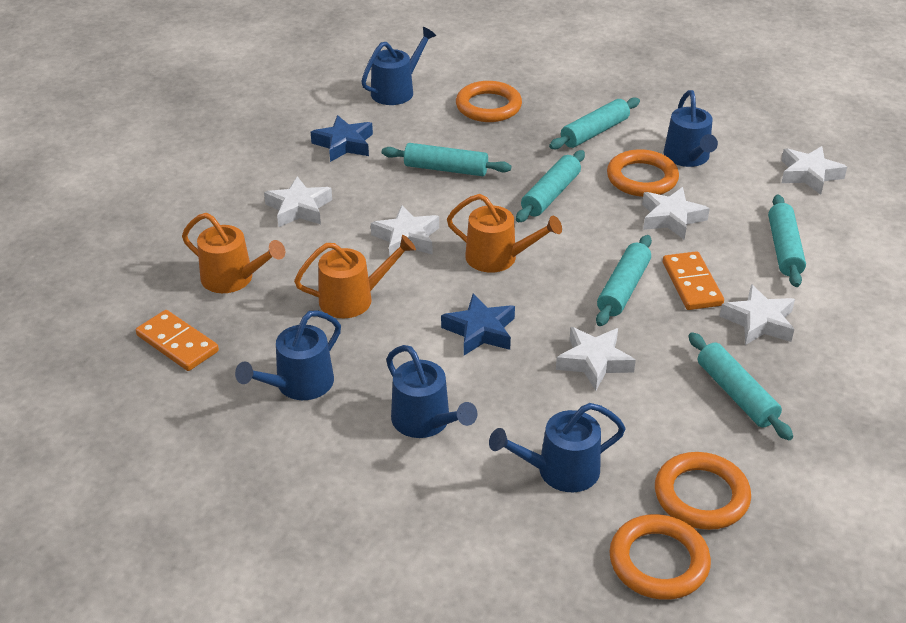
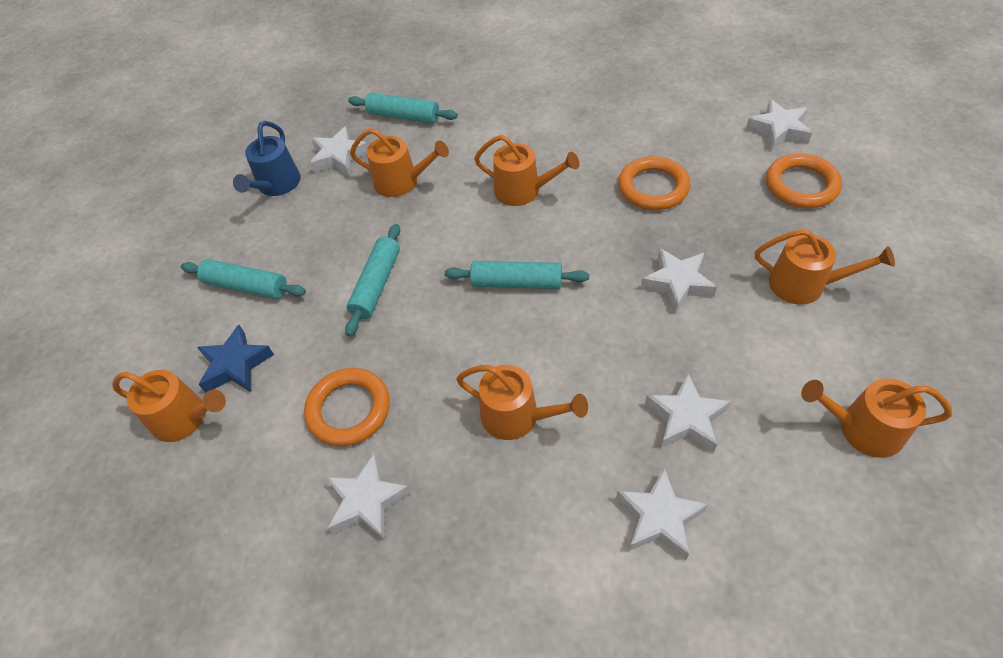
blue star: [311,115,373,162] [441,294,515,355] = 2 -> [197,325,274,393] = 1
blue watering can: [235,310,341,400] [361,27,436,105] [386,345,478,438] [489,403,626,492] [664,90,718,167] = 5 -> [233,121,301,196] = 1
orange domino: [136,310,219,371] [663,251,724,310] = 2 -> none = 0
orange ring: [456,81,522,122] [607,149,679,197] [609,514,711,600] [655,452,751,530] = 4 -> [304,368,390,446] [618,156,691,210] [766,154,842,208] = 3
orange watering can: [182,213,285,293] [294,235,416,318] [447,194,562,273] = 3 -> [112,370,226,442] [350,128,449,197] [456,365,588,440] [474,135,580,206] [755,229,895,305] [801,378,952,458] = 6
turquoise rolling pin: [382,143,512,176] [516,150,585,222] [549,98,640,149] [596,235,652,326] [688,332,793,440] [768,194,806,287] = 6 -> [181,259,306,299] [345,224,400,336] [348,93,458,123] [444,261,589,289] = 4

